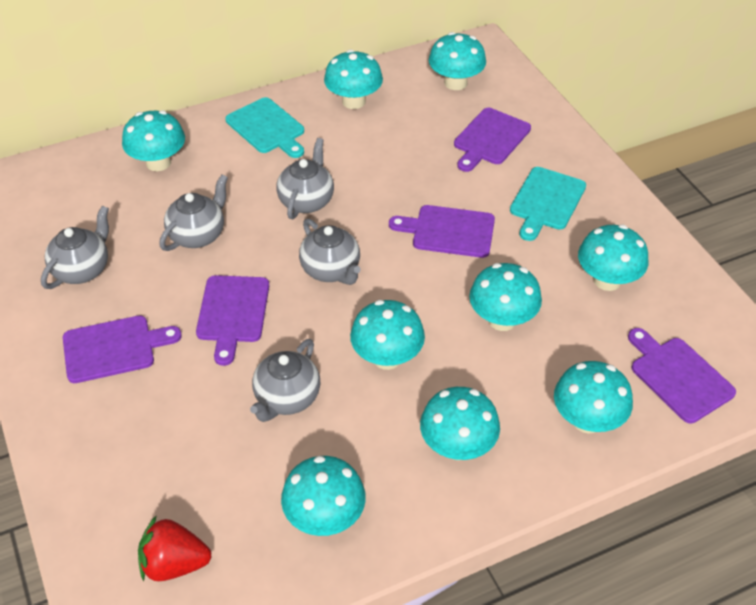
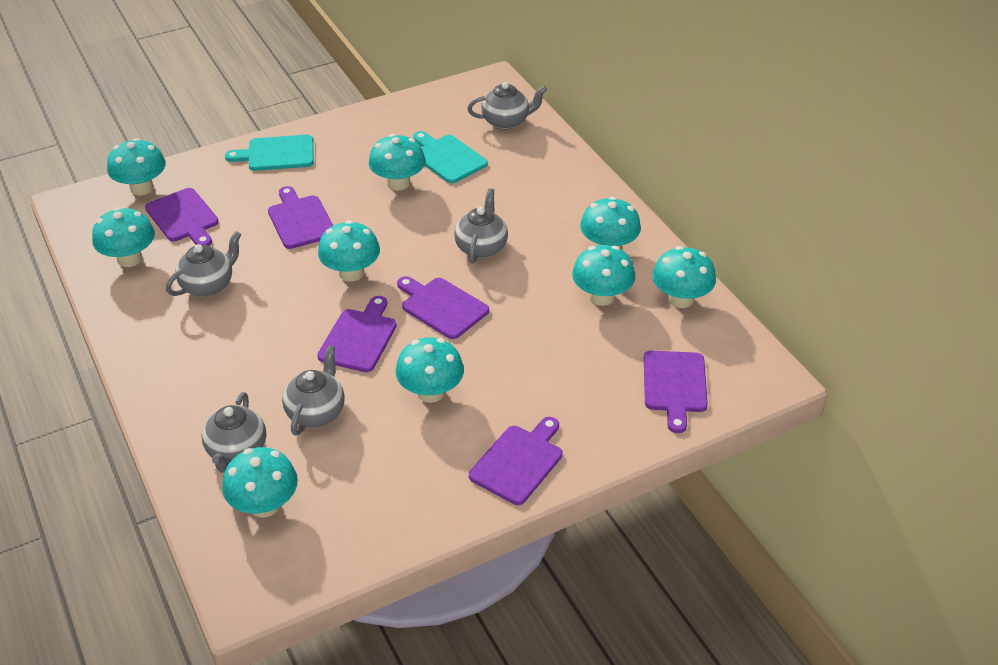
purple cutting board: [63,315,182,383] [196,275,269,366] [389,205,495,258] [454,108,531,172] [628,328,736,423] = 5 -> [145,188,219,246] [268,186,334,249] [317,296,397,372] [397,276,489,339] [469,417,563,505] [644,351,708,433] = 6
red strawberry: [138,515,211,582] = 1 -> none = 0

